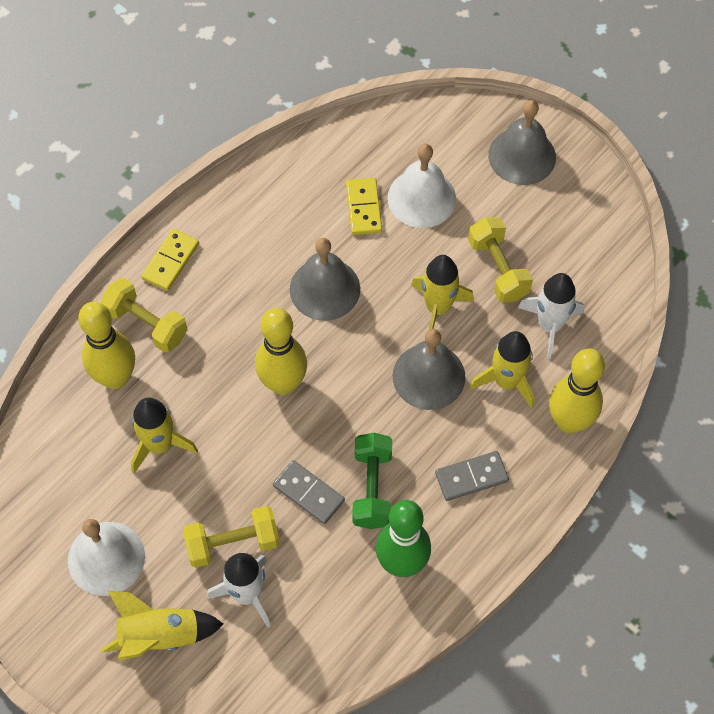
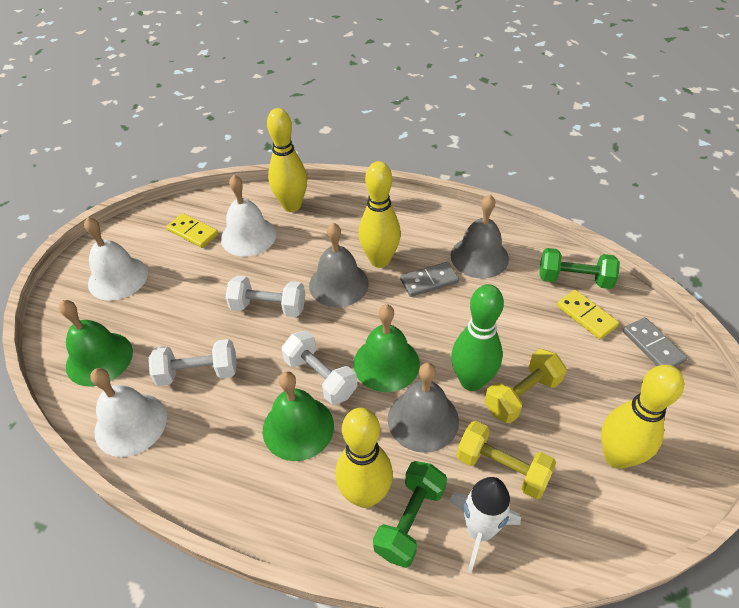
green bell: none = 0 -> [59,300,133,387] [262,371,334,461] [354,304,420,392] = 3
green dumbbell: [352,433,392,529] = 1 -> [373,461,447,568] [539,248,620,289] = 2
white bell: [68,519,145,596] [387,144,456,228] = 2 -> [84,217,148,301] [90,368,167,457] [221,175,276,257] = 3
white dumbbell: none = 0 -> [149,339,237,386] [226,276,305,317] [281,331,357,405] = 3
white rocket: [207,553,271,628] [518,273,584,359] = 2 -> [449,477,521,572] = 1
yellow bowling pin: [78,302,135,389] [255,308,307,395] [549,349,605,433] = 3 -> [267,108,307,212] [336,408,393,508] [359,161,401,268] [601,365,684,469] = 4
yellow dumbbell: [100,278,188,353] [183,506,280,568] [468,217,533,302] = 3 -> [456,421,556,499] [484,349,567,423] = 2
yellow rocket: [101,591,223,661] [131,398,198,473] [411,255,474,330] [470,331,535,409] = 4 -> none = 0

